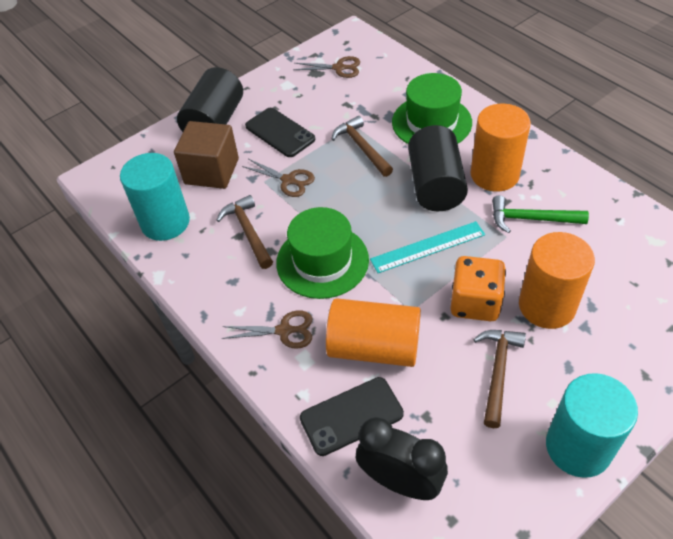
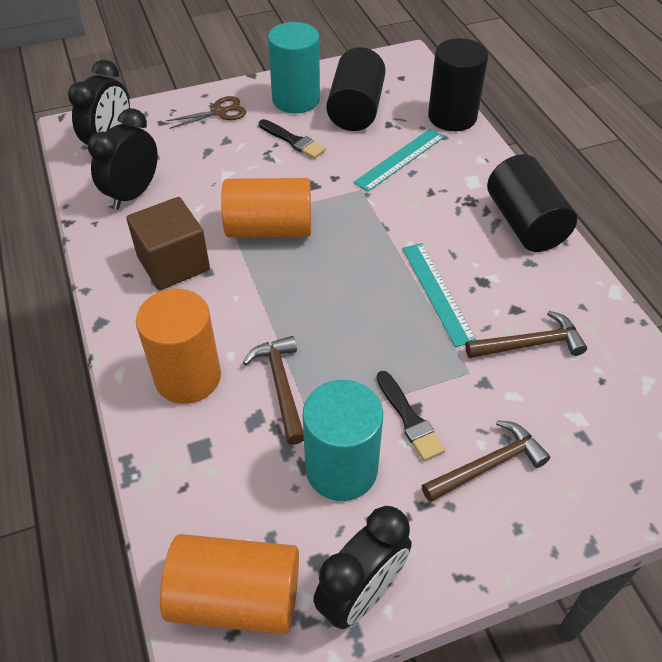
black brush: none = 0 -> [259,119,326,159] [377,371,445,461] = 2
black clock: [356,417,448,500] = 1 -> [68,60,130,145] [88,108,158,210] [313,506,412,629] = 3
black cylinder: [177,67,243,132] [408,125,468,211] = 2 -> [326,47,386,131] [428,38,488,131] [487,154,577,252] = 3
black phone: [245,108,315,157] [300,377,404,456] = 2 -> none = 0
brown scissors: [222,310,312,349] [242,159,315,197] [293,56,360,78] = 3 -> [166,96,246,129] = 1
green hammer: [492,195,589,233] = 1 -> none = 0
green hat: [276,207,369,299] [392,73,472,144] = 2 -> none = 0
orange dice: [450,256,506,321] = 1 -> none = 0
turquoise ruler: [370,221,485,273] = 1 -> [353,129,445,192] [402,243,476,347] = 2

